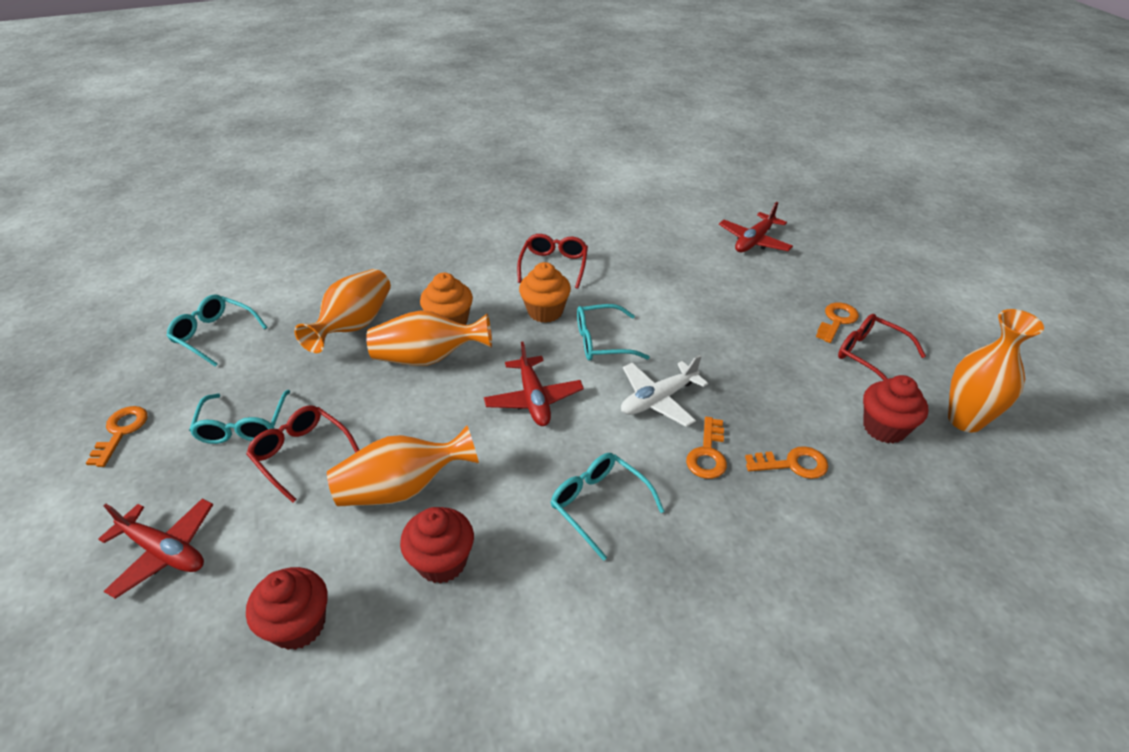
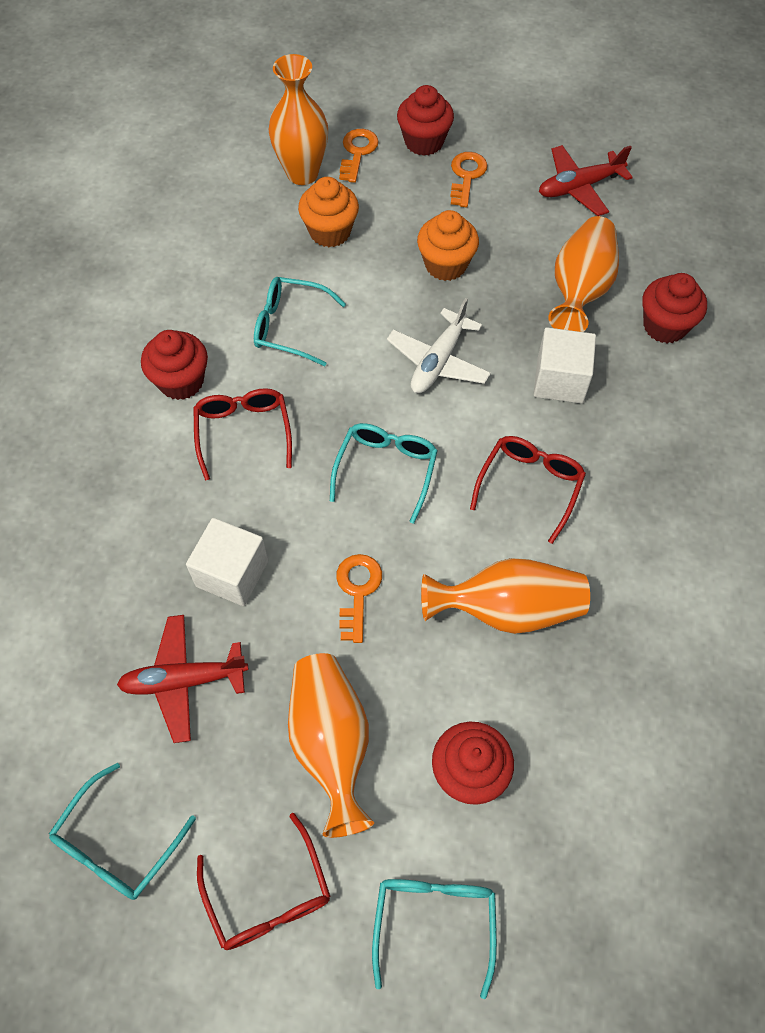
orange key: [86,406,148,467] [686,417,727,479] [745,446,828,479] [816,302,859,343] = 4 -> [336,554,382,643] [339,129,379,183] [450,152,487,207] = 3
red cupcake: [246,567,328,650] [400,507,474,584] [863,375,928,443] = 3 -> [141,330,208,400] [397,85,454,156] [432,722,514,805] [642,273,707,343] = 4
red plane: [98,498,213,599] [484,341,584,426] [719,202,793,252] = 3 -> [117,615,248,743] [539,145,633,216] = 2
white cube: none = 0 -> [186,518,269,606] [533,327,596,404] = 2

